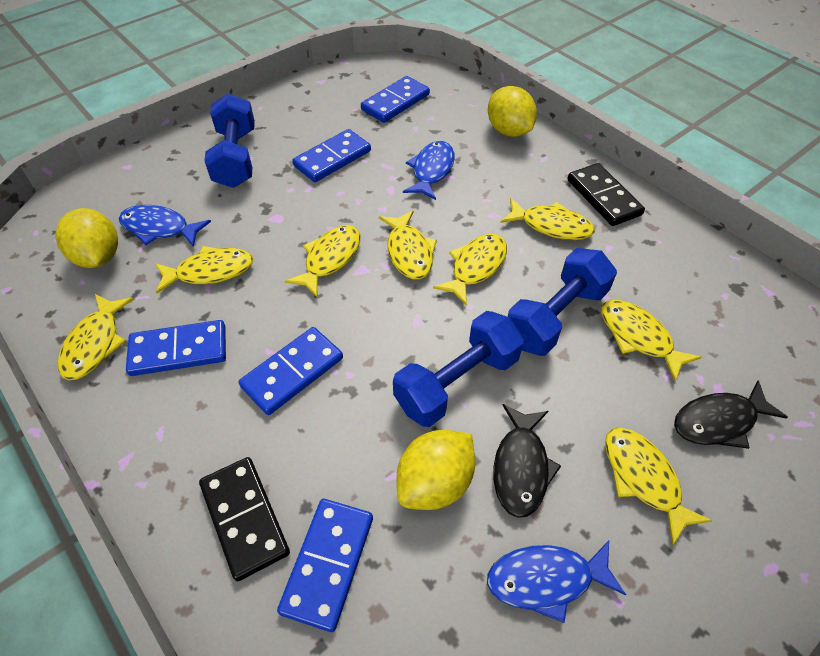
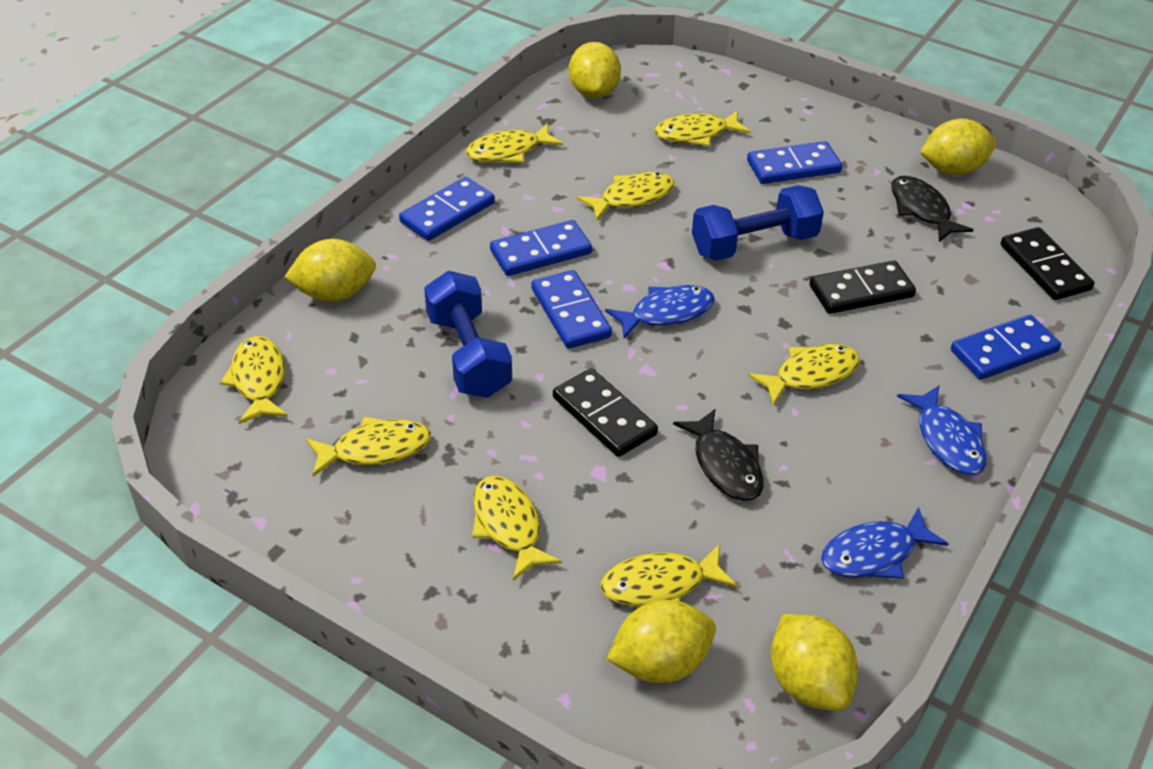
black domino: [199,457,290,581] [568,163,645,226] = 2 -> [553,368,658,457] [809,261,916,314] [1001,227,1095,300] = 3
blue dumbbell: [204,93,255,188] [393,311,524,427] [508,248,617,356] = 3 -> [424,271,512,398] [692,185,824,261] = 2
yellow lemon: [55,208,118,268] [396,430,475,510] [488,86,537,137] = 3 -> [285,239,376,302] [569,42,621,98] [607,600,716,683] [771,614,858,711] [920,118,996,175] = 5

